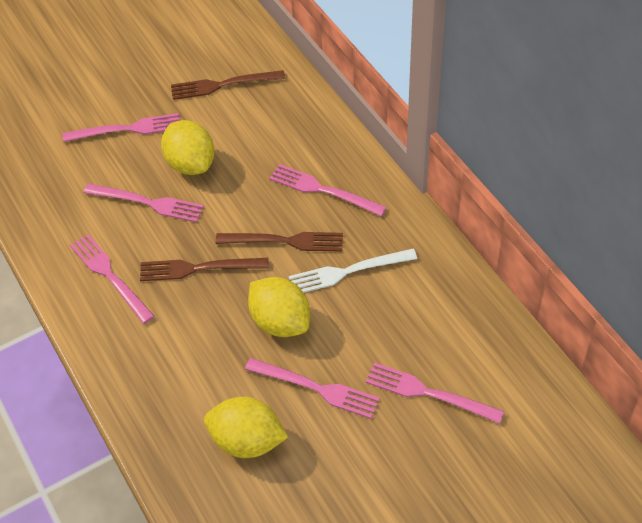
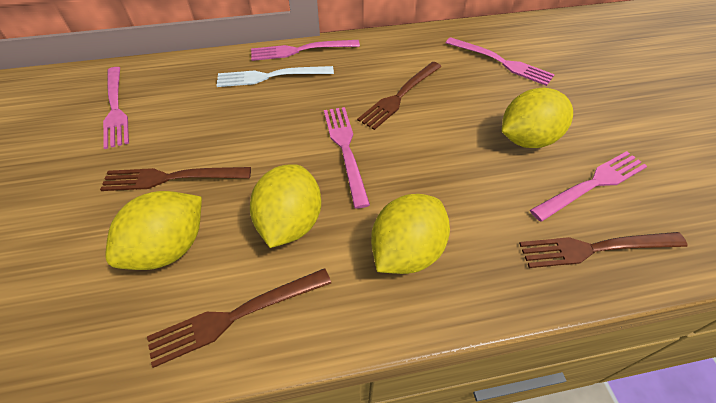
brown fork: [140,258,269,281] [171,70,285,100] [216,232,343,252] = 3 -> [100,167,251,191] [147,268,331,368] [357,62,442,130] [519,232,688,268] = 4
pink fork: [62,113,180,142] [70,234,154,324] [84,183,204,222] [245,358,380,419] [269,164,387,216] [366,362,504,424] = 6 -> [103,67,129,149] [251,40,360,61] [324,107,370,209] [446,37,555,86] [530,151,647,222] = 5
yellow lemon: [161,120,214,175] [204,397,288,458] [248,277,310,337] = 3 -> [105,191,202,270] [250,164,321,248] [371,194,450,274] [502,88,573,148] = 4

